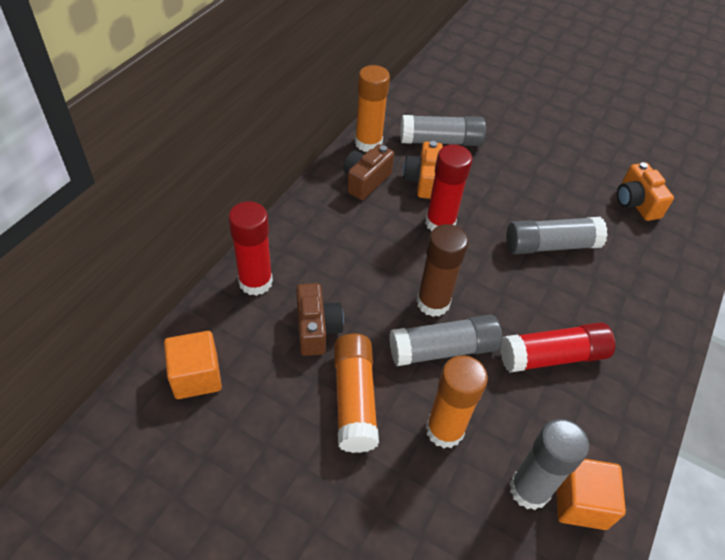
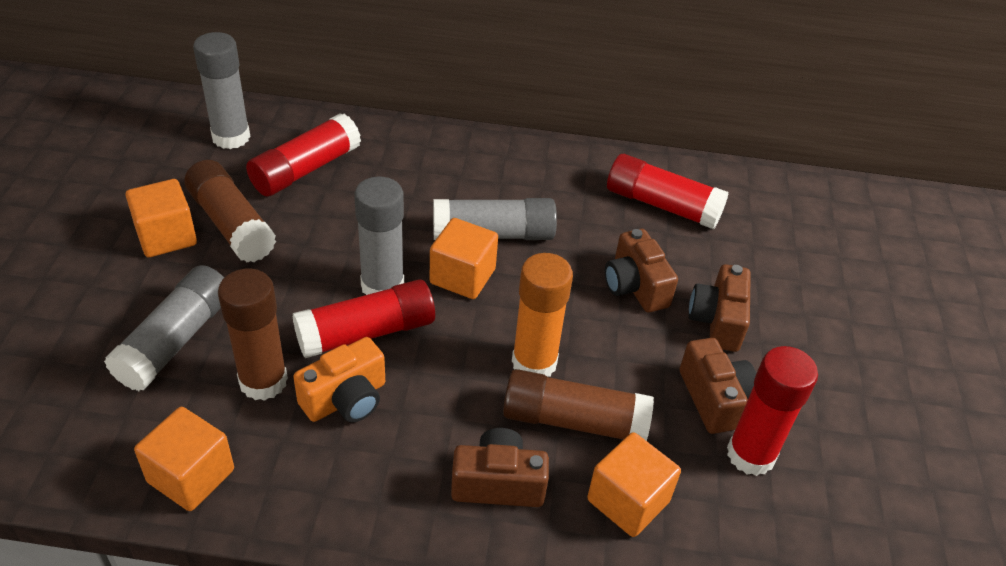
brown camera: [296,283,344,356] [343,144,394,200] = 2 -> [451,428,549,507] [605,229,678,313] [679,338,756,434] [689,264,751,352] = 4
brown glue stick: [417,224,468,317] = 1 -> [184,160,276,262] [218,269,288,401] [503,369,654,441] = 3
orange camera: [403,141,443,199] [617,162,674,221] = 2 -> [293,337,385,422] = 1
orange cube: [164,331,222,399] [557,459,626,530] = 2 -> [125,179,197,258] [134,407,234,511] [430,218,498,299] [587,432,681,537] = 4
orange glue stick: [334,333,379,453] [355,65,390,152] [426,355,488,448] = 3 -> [512,253,573,377] = 1
red glue stick: [228,201,273,296] [425,144,473,232] [501,322,615,373] = 3 -> [246,113,361,196] [292,279,435,358] [607,154,728,229] [727,346,818,476] = 4

